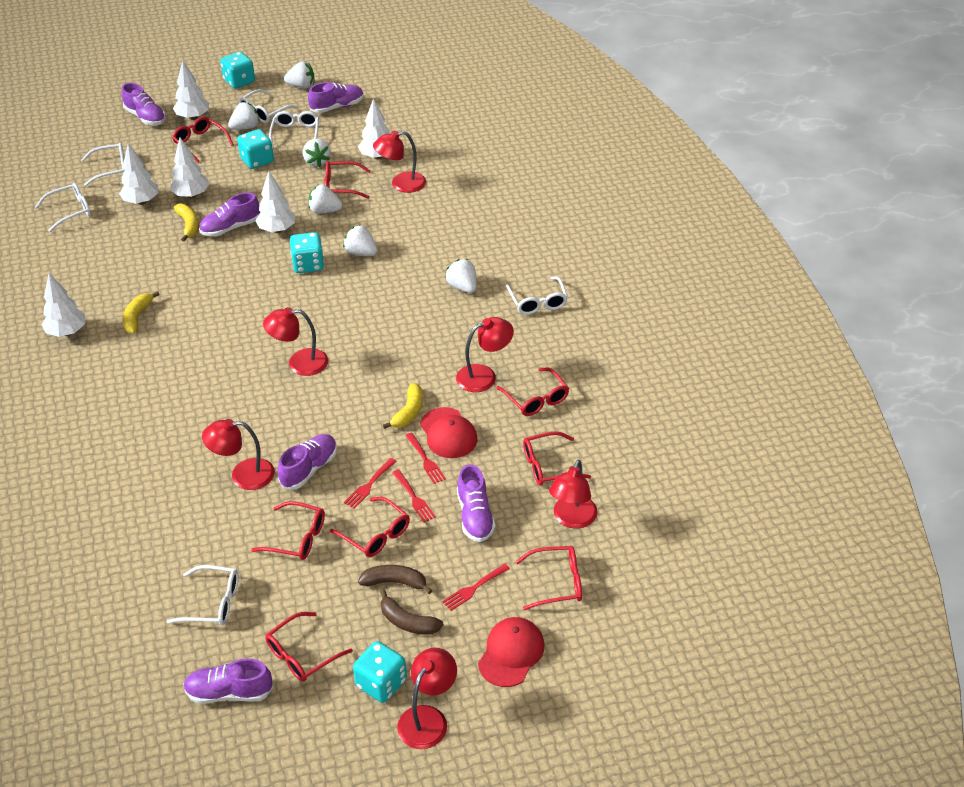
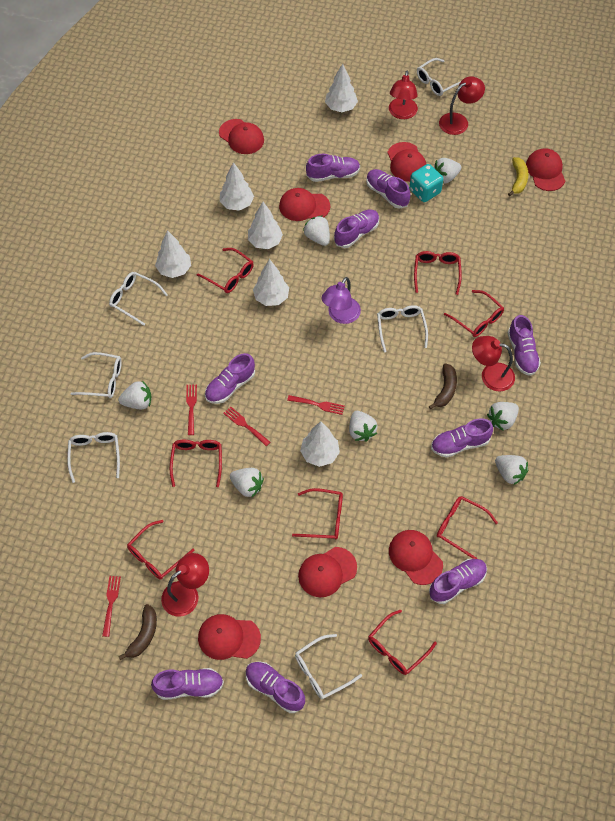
purple lamp: none = 0 -> [322,277,361,324] = 1
purple shoe: [121,83,166,125] [183,658,273,704] [199,193,260,236] [277,434,337,490] [308,82,364,113] [457,464,495,542] = 6 -> [151,668,224,700] [205,353,255,404] [246,661,305,713] [306,154,360,182] [334,209,379,248] [366,169,410,209] [429,559,487,604] [431,418,493,458] [507,315,541,376] = 9
red cap: [420,407,478,458] [478,617,544,687] = 2 -> [198,614,261,660] [219,119,264,154] [279,188,330,221] [298,547,357,597] [387,142,426,182] [389,530,443,585] [526,148,565,191] = 7
red lamp: [202,419,275,490] [263,307,328,376] [373,131,426,193] [397,648,457,749] [456,317,514,392] [549,460,598,529] = 6 -> [161,553,209,616] [389,70,418,119] [439,76,485,135] [472,336,515,392] = 4
turquoise dice: [220,52,255,89] [237,129,274,169] [290,232,324,273] [353,641,407,703] = 4 -> [409,164,443,202] = 1
white strawberry: [228,102,260,130] [284,62,314,88] [303,139,331,167] [308,185,343,214] [343,225,377,256] [445,259,477,293] = 6 -> [118,381,152,409] [230,468,264,498] [303,216,330,246] [349,411,378,442] [434,158,461,183] [487,402,519,431] [495,455,528,485] = 7
yellow banana: [123,291,160,334] [174,204,199,241] [383,383,423,429] = 3 -> [508,157,528,196] = 1

